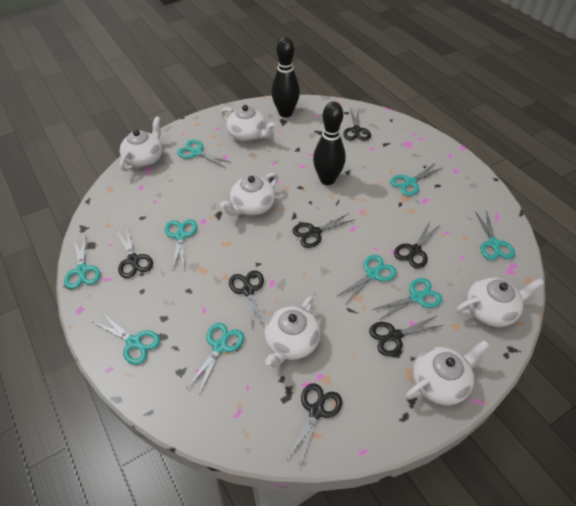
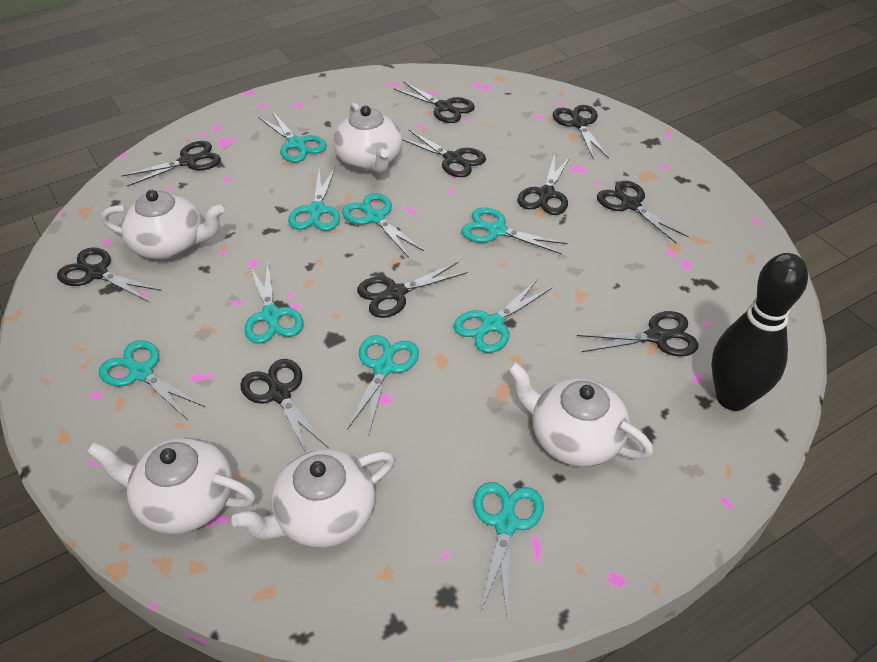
black bowling pin: [271,37,300,118] [313,101,346,185] = 2 -> [712,253,808,411] = 1
black scissors: [116,227,153,278] [229,270,265,332] [287,383,342,467] [292,213,353,248] [343,108,371,141] [369,316,444,356] [394,221,441,268] = 7 -> [57,247,162,302] [121,141,221,186] [241,359,329,453] [357,262,468,318] [394,81,475,123] [402,130,486,177] [517,154,571,215] [553,105,609,160] [577,311,699,356] [597,181,689,243] = 10
white teapot: [120,116,163,171] [220,173,278,216] [221,105,276,142] [264,296,320,367] [406,340,489,405] [456,277,544,327] = 6 -> [87,437,256,534] [101,190,224,259] [231,450,394,548] [333,103,402,174] [508,362,653,467] = 5

